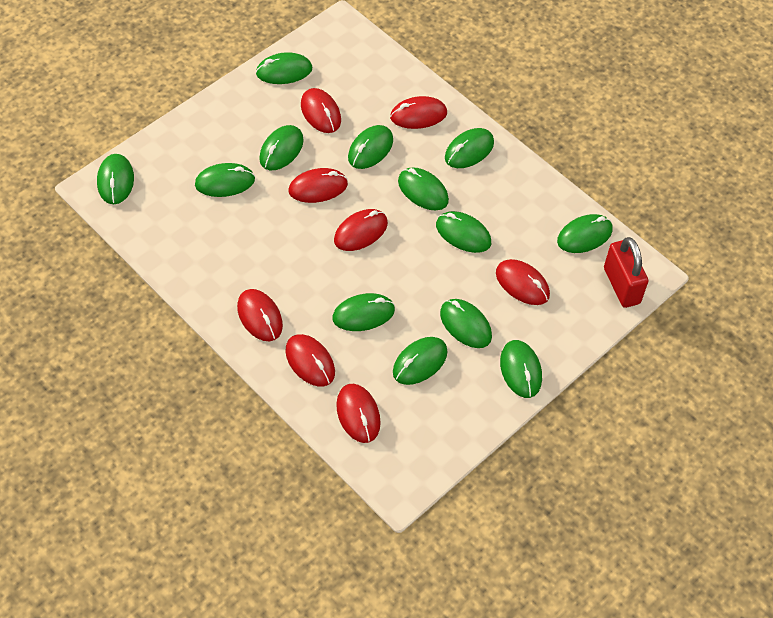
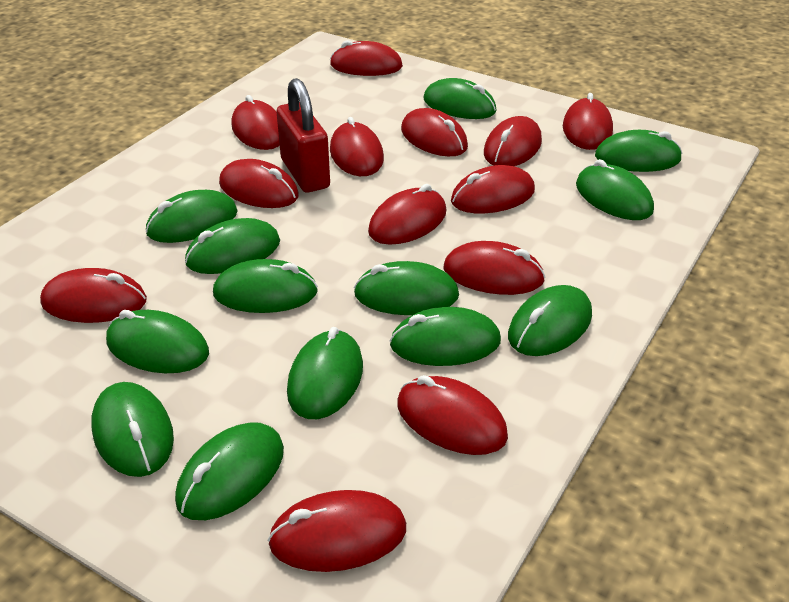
red mouse: [237,289,283,341] [285,334,335,387] [289,168,348,203] [301,88,341,133] [334,209,388,251] [336,384,381,443] [390,96,447,129] [496,259,550,305] = 8 -> [40,268,147,323] [219,159,299,208] [231,95,280,150] [268,490,406,572] [330,40,403,76] [330,117,384,176] [368,184,447,245] [397,375,508,455] [401,108,468,156] [444,241,545,295] [451,165,535,213] [484,116,542,166] [563,93,613,150] = 13

